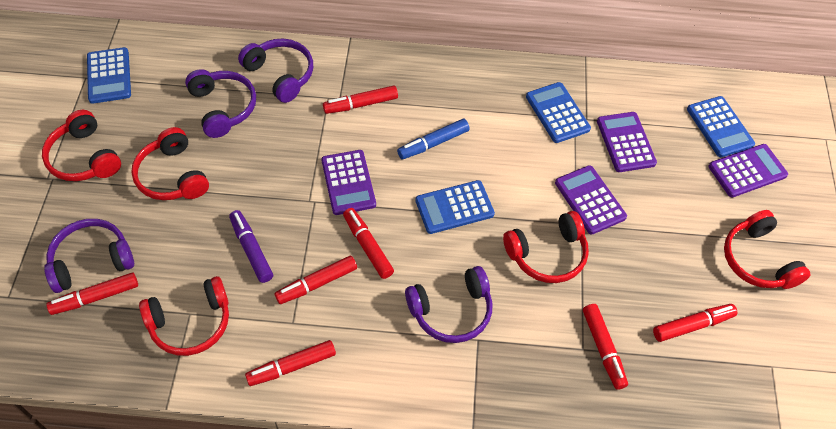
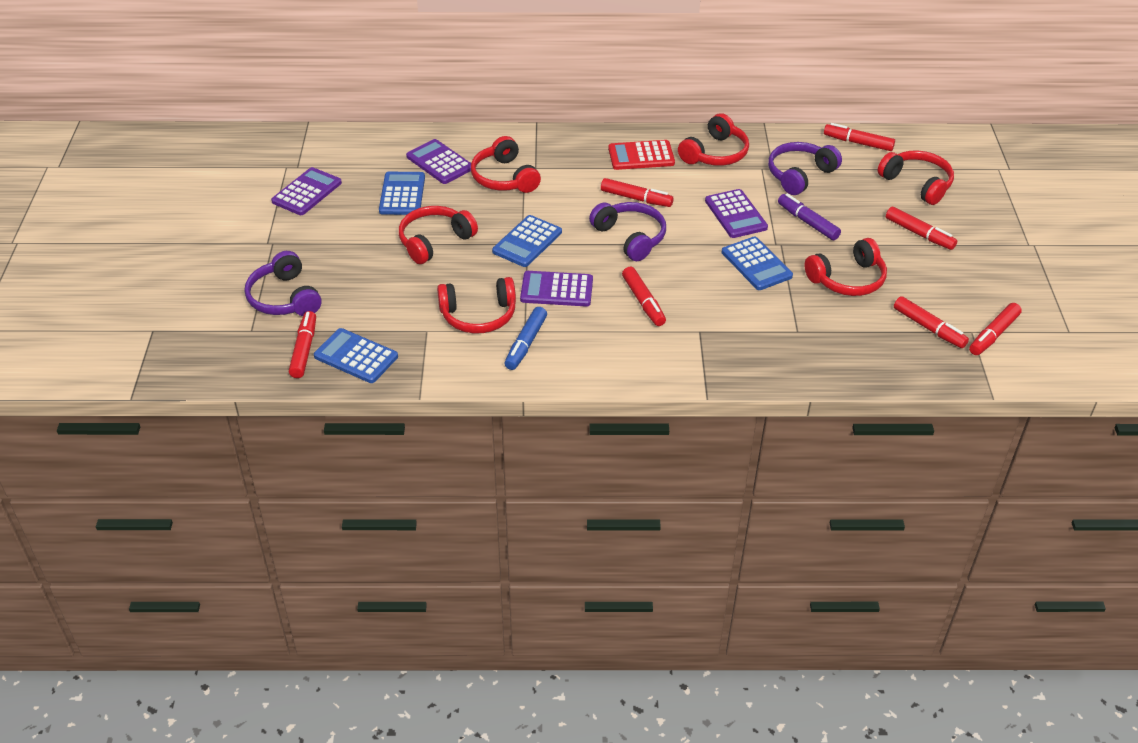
purple headphones: [44,219,134,293] [185,69,256,138] [238,39,313,103] [405,266,492,343] = 4 -> [245,251,321,316] [589,202,666,261] [768,142,842,195] = 3
red calculator: none = 0 -> [608,140,675,170] = 1
red headphones: [42,110,121,181] [131,127,209,200] [139,276,229,356] [503,211,589,283] [724,210,811,289] = 5 -> [399,206,478,264] [437,277,516,333] [471,136,541,193] [678,113,749,166] [804,238,887,296] [877,150,954,205] = 6

